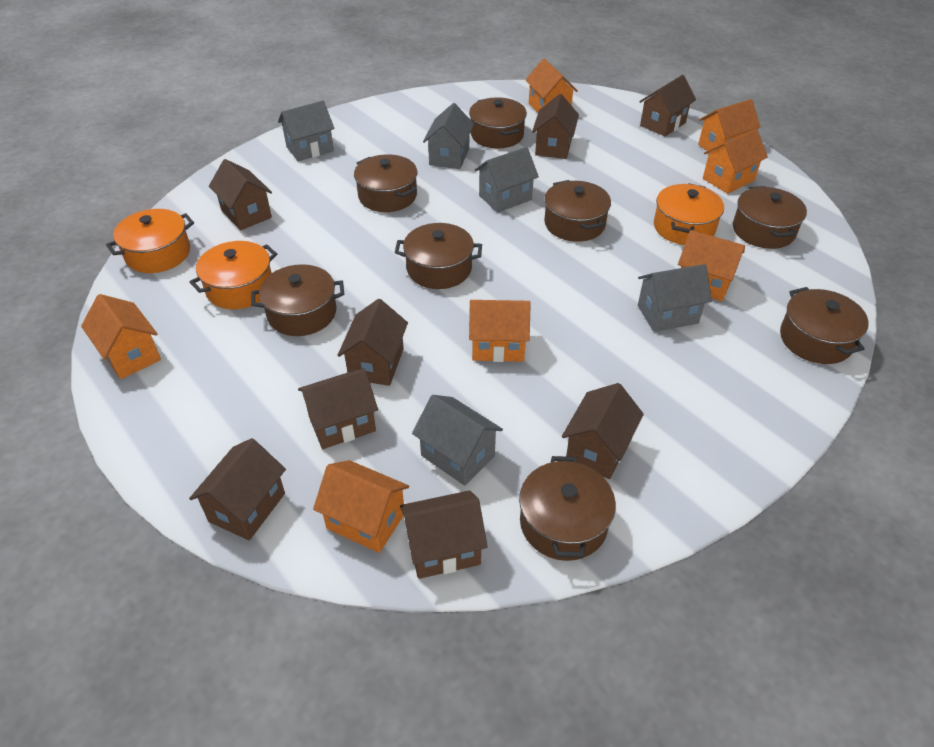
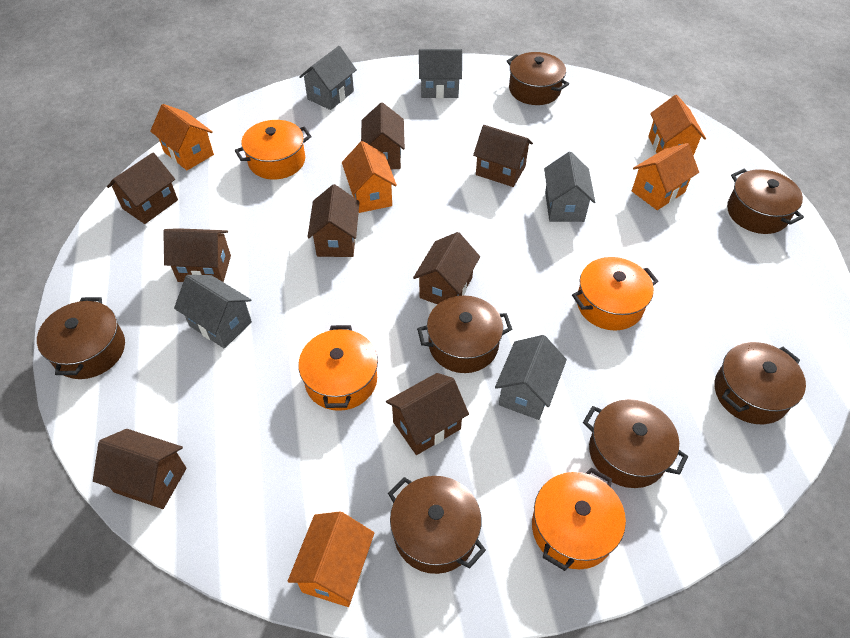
brown pot: [251,264,344,336] [354,154,417,212] [395,223,482,289] [469,97,527,148] [519,456,616,561] [544,180,611,242] [733,186,807,249] [780,287,869,364] = 8 -> [37,297,125,379] [388,476,486,574] [417,295,512,373] [507,52,569,105] [583,399,688,488] [715,342,806,424] [727,169,804,234] = 7
orange house: [81,294,161,379] [313,460,409,553] [469,300,531,362] [526,58,578,113] [678,230,745,301] [698,99,761,153] [703,129,768,194] = 7 -> [150,104,214,170] [288,512,374,607] [342,141,397,213] [632,143,699,210] [648,95,706,156] = 5
orange pot: [106,209,194,273] [189,241,277,309] [654,183,724,245] = 3 -> [235,120,311,180] [298,325,378,411] [532,467,626,571] [572,257,658,331] = 4

